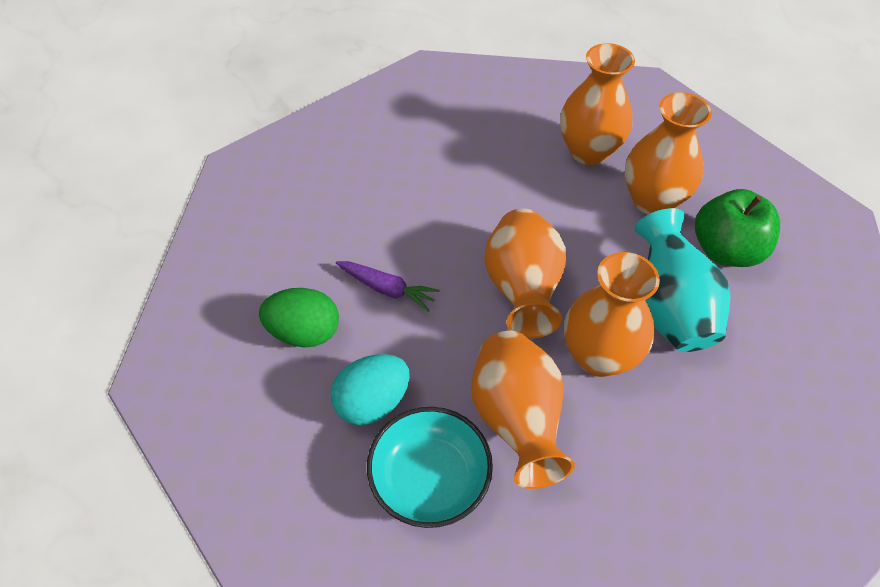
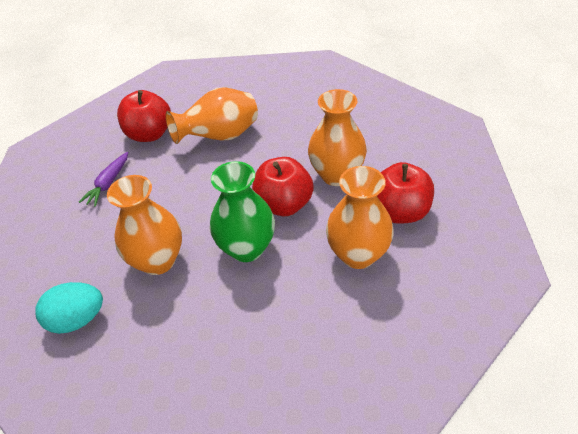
green apple: [695,189,780,267] = 1 -> none = 0
green egg: [259,288,339,347] = 1 -> none = 0
green vase: none = 0 -> [210,161,275,262] = 1
orange vase: [471,331,575,489] [484,208,566,339] [560,43,635,165] [564,252,660,377] [625,92,712,214] = 5 -> [107,175,182,275] [166,87,258,144] [308,89,367,186] [326,166,394,269] = 4
red apple: none = 0 -> [117,90,171,142] [252,157,314,216] [377,162,434,224] = 3
turquoise bowl: [367,407,493,528] = 1 -> none = 0
turquoise vase: [634,208,731,352] = 1 -> none = 0

